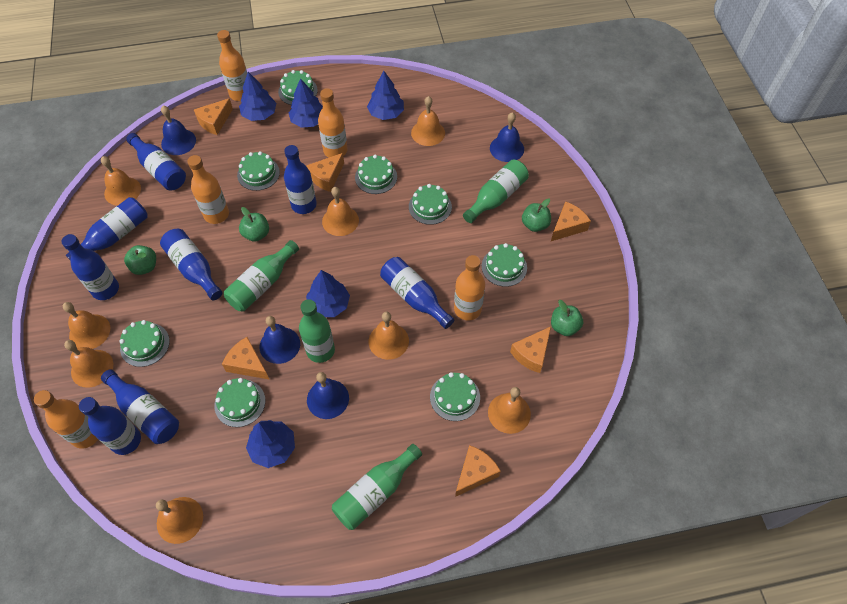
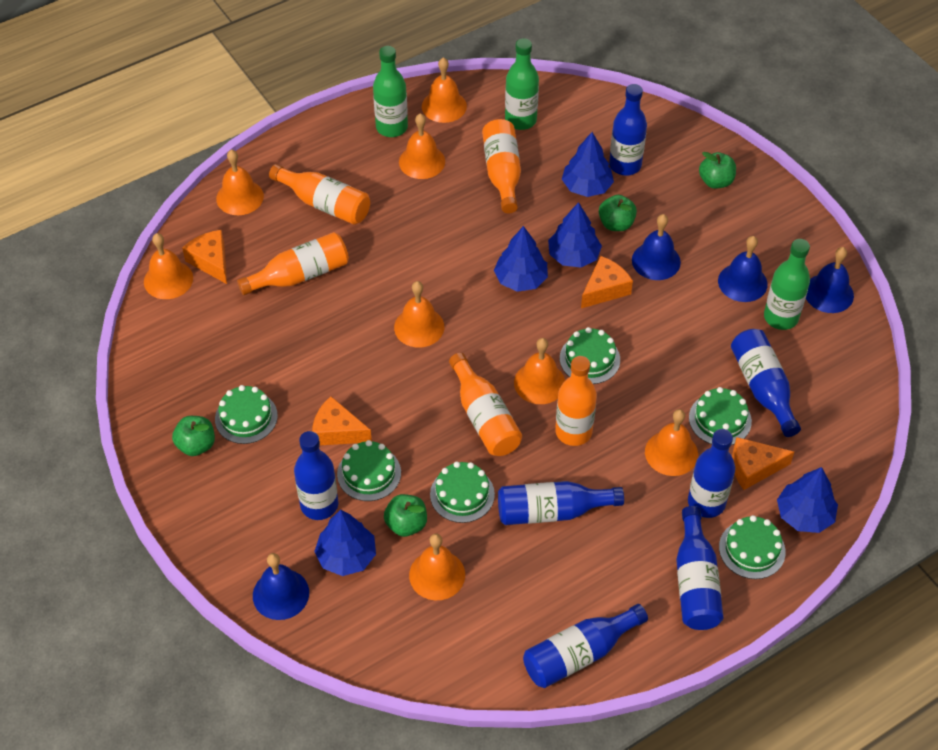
blue bottle: [62,234,119,300] [66,197,148,260] [79,397,141,455] [101,369,179,444] [126,133,186,190] [160,229,222,300] [284,145,317,214] [380,257,454,329] = 8 -> [294,431,338,520] [498,481,624,525] [523,604,648,688] [609,84,647,176] [676,506,724,630] [688,429,735,518] [731,329,801,437] = 7
green bottle: [224,240,299,311] [299,299,335,363] [332,444,422,530] [463,160,529,223] = 4 -> [373,46,408,137] [505,38,539,130] [764,239,810,330] = 3
green cake: [119,320,170,367] [214,378,265,427] [237,151,280,191] [278,70,318,105] [355,155,397,194] [409,184,452,225] [430,372,480,421] [482,243,527,287] = 8 -> [215,385,278,444] [337,440,401,501] [430,462,495,523] [560,327,620,384] [689,387,752,445] [719,515,786,579] = 6
orange cheese: [194,98,233,135] [222,337,270,380] [306,153,344,192] [455,445,501,497] [510,326,551,373] [551,201,591,241] = 6 -> [182,230,227,284] [312,396,372,445] [581,256,633,308] [732,437,794,490] = 4

